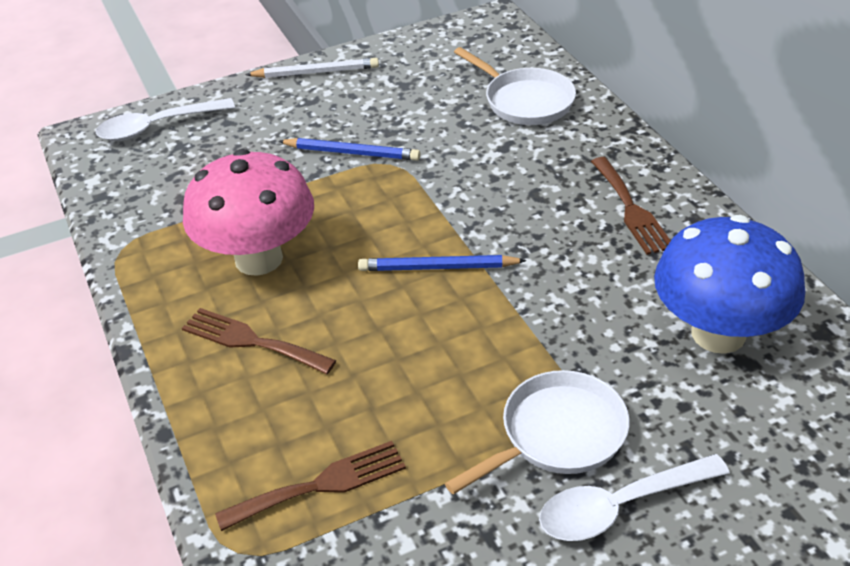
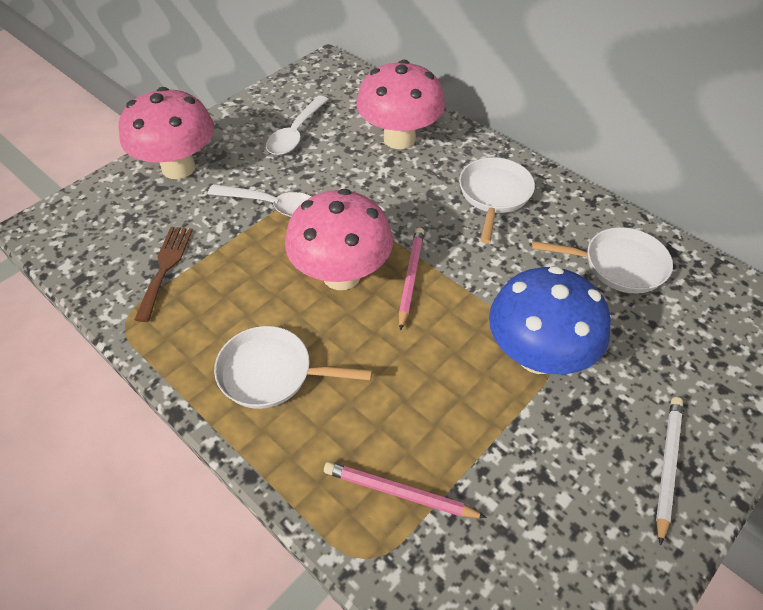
blue pencil: [278,138,420,161] [358,255,527,271] = 2 -> none = 0
brown fork: [182,308,337,374] [215,441,406,531] [591,157,671,255] = 3 -> [134,227,193,322] = 1
pink mushroom: [183,149,314,276] = 1 -> [119,87,214,179] [285,189,393,290] [356,60,445,149] = 3
pink pencil: none = 0 -> [324,462,487,518] [399,227,424,331] = 2
white pan: [445,370,630,495] [454,47,576,125] = 2 -> [214,326,372,409] [459,157,535,244] [532,227,673,294] = 3

